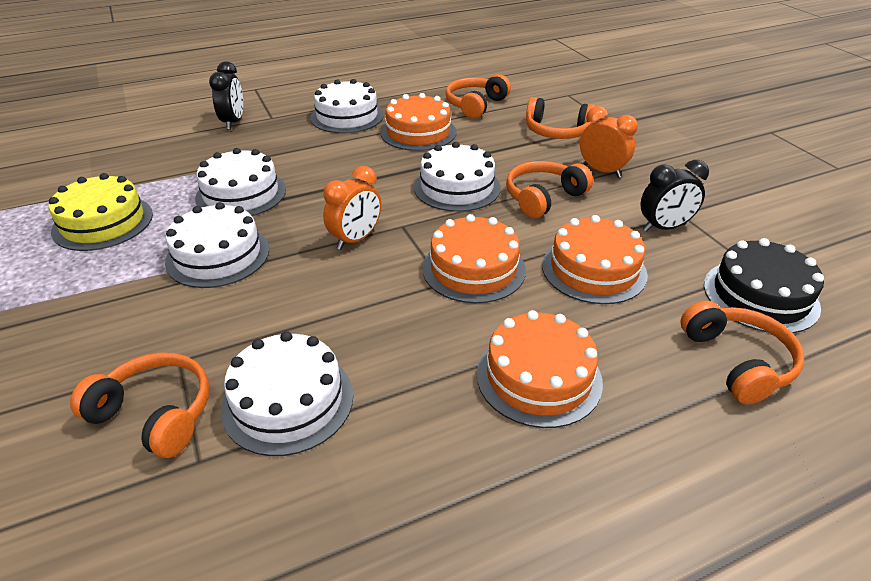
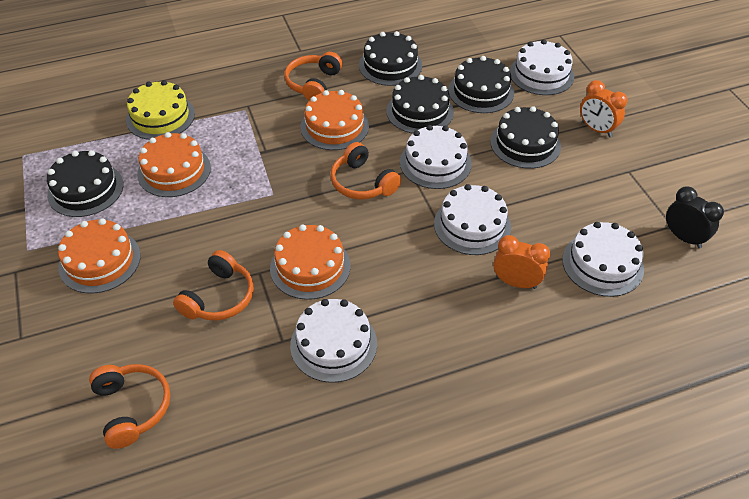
black cake: [704,238,824,333] = 1 -> [47,150,123,217] [359,31,422,86] [387,75,454,134] [448,56,514,113] [490,106,561,169] = 5
black clock: [209,61,243,130] [640,160,709,232] = 2 -> [666,186,724,249] = 1
orange headphones: [70,352,209,458] [445,74,511,119] [506,161,593,219] [526,97,596,139] [680,301,804,404] = 5 -> [89,364,170,449] [173,250,254,321] [284,52,342,100] [331,142,401,199] = 4

